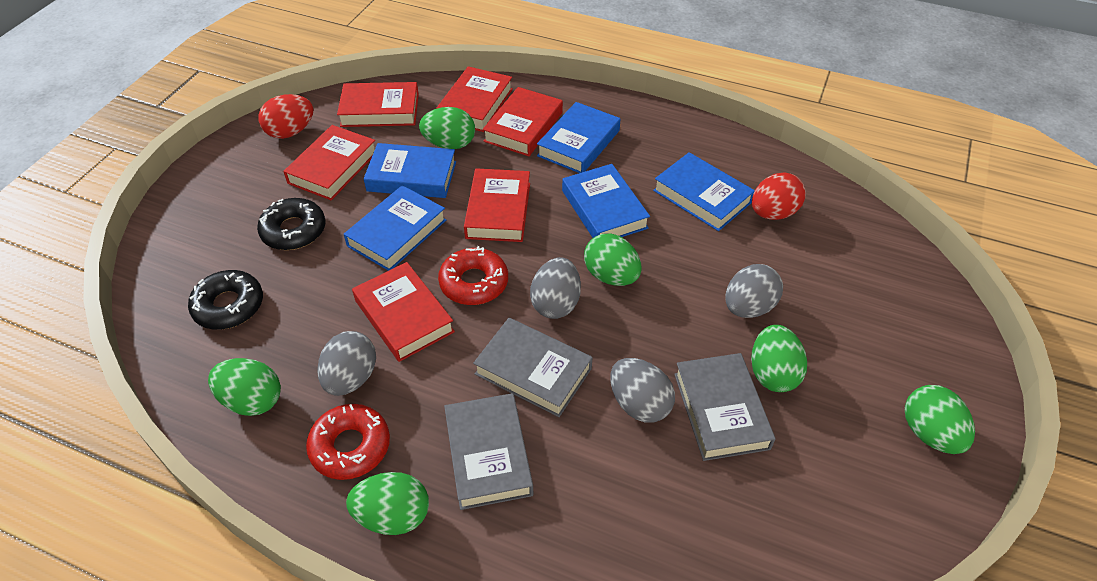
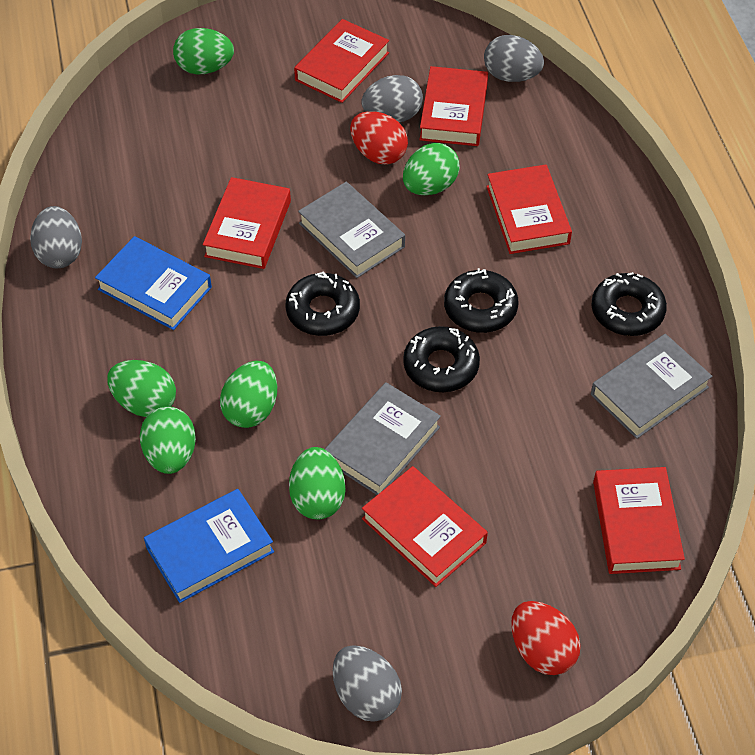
black donut: [188,270,263,330] [257,198,326,250] = 2 -> [285,272,360,336] [403,326,480,392] [444,268,518,333] [591,272,667,336] = 4
blue book: [344,185,446,271] [363,143,456,198] [537,102,620,173] [562,164,650,238] [653,152,755,231] = 5 -> [95,236,212,330] [144,489,274,603] = 2
red donut: [306,404,390,480] [438,246,508,305] = 2 -> none = 0

